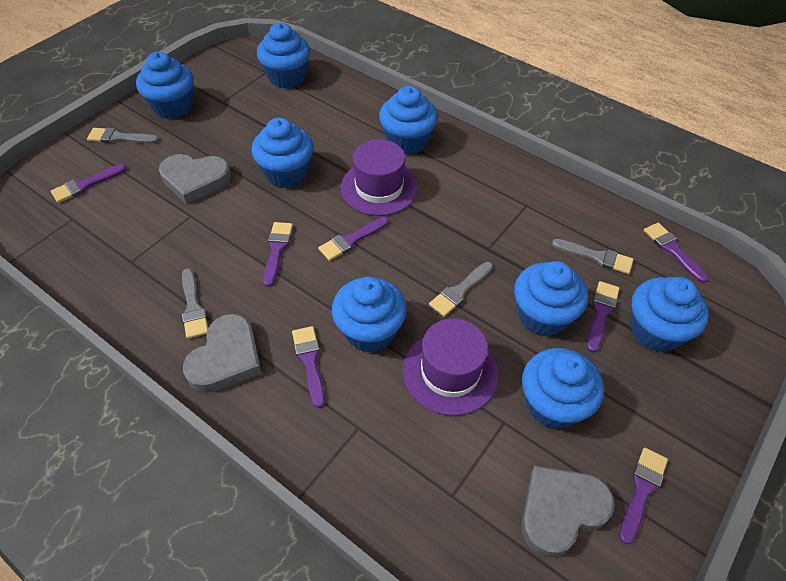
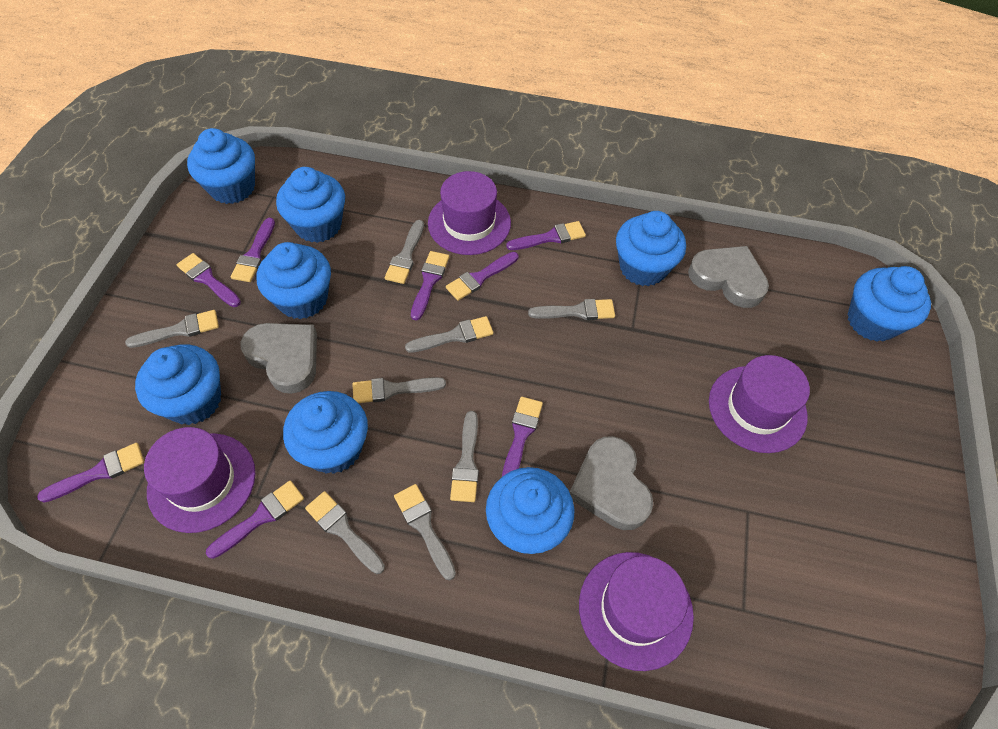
grey brush: [87,128,159,143] [182,268,208,339] [429,262,493,317] [552,239,634,274] = 4 -> [125,310,219,348] [305,491,385,574] [353,377,446,403] [385,220,424,284] [394,484,456,580] [405,316,493,353] [450,411,479,502] [528,299,615,320] = 8
purple brush: [51,164,127,203] [263,222,293,287] [292,326,325,408] [318,217,388,261] [587,281,620,353] [619,448,668,544] [643,223,708,283] = 7 -> [37,443,144,503] [177,253,241,307] [206,481,304,559] [231,218,275,282] [411,251,449,321] [446,252,518,301] [502,397,543,476] [506,221,586,250] = 8
purple hat: [341,139,418,216] [403,318,499,416] = 2 -> [144,427,255,533] [428,171,511,255] [579,552,694,671] [709,355,810,453] = 4

